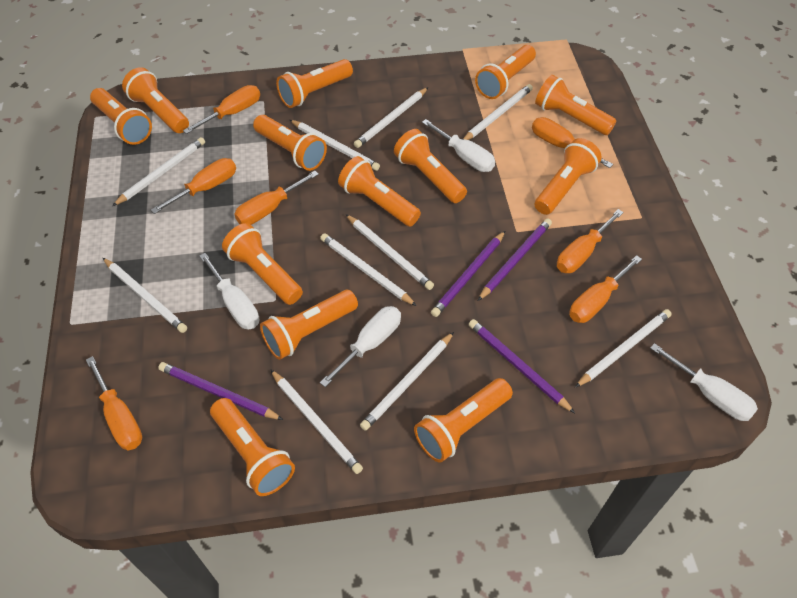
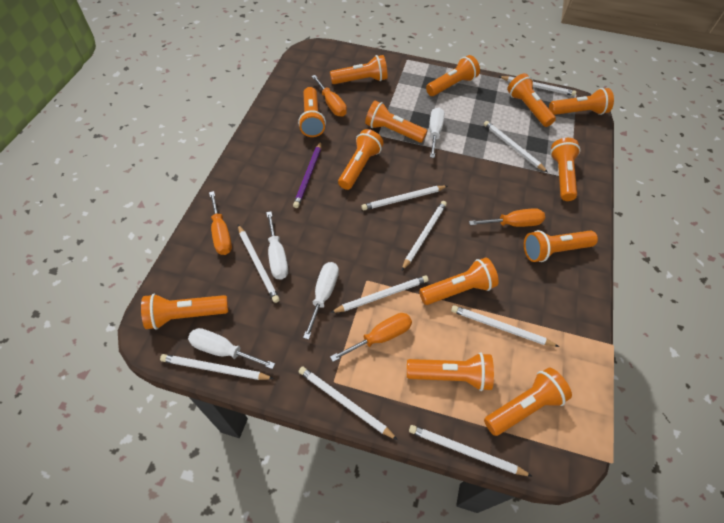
orange screwdriver: [86,356,142,450] [151,158,236,214] [183,85,260,134] [234,171,319,225] [532,117,613,168] [557,209,624,273] [569,255,642,323] = 7 -> [209,191,232,255] [311,75,347,117] [330,313,412,362] [469,208,545,227] = 4
purple pencil: [158,362,283,420] [431,231,505,317] [469,319,575,413] [478,218,552,301] = 4 -> [293,142,322,208] = 1

